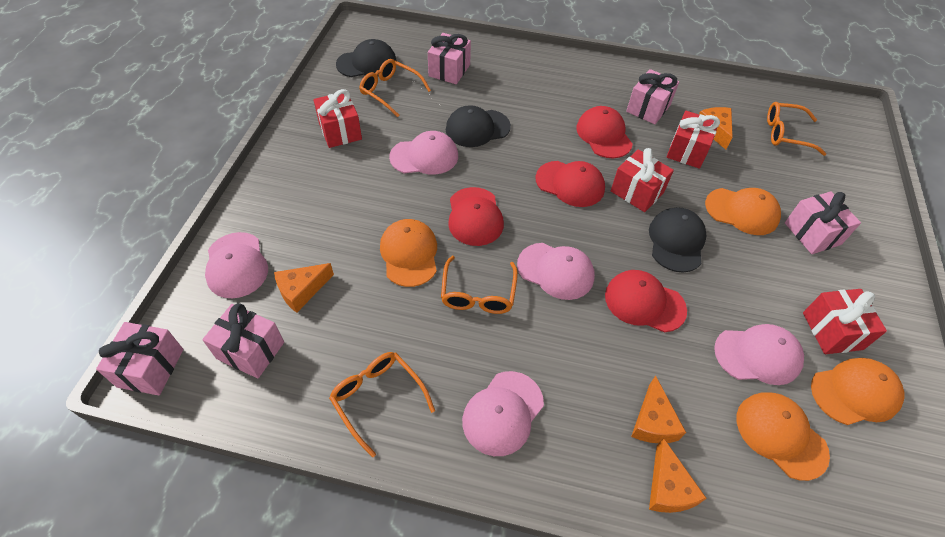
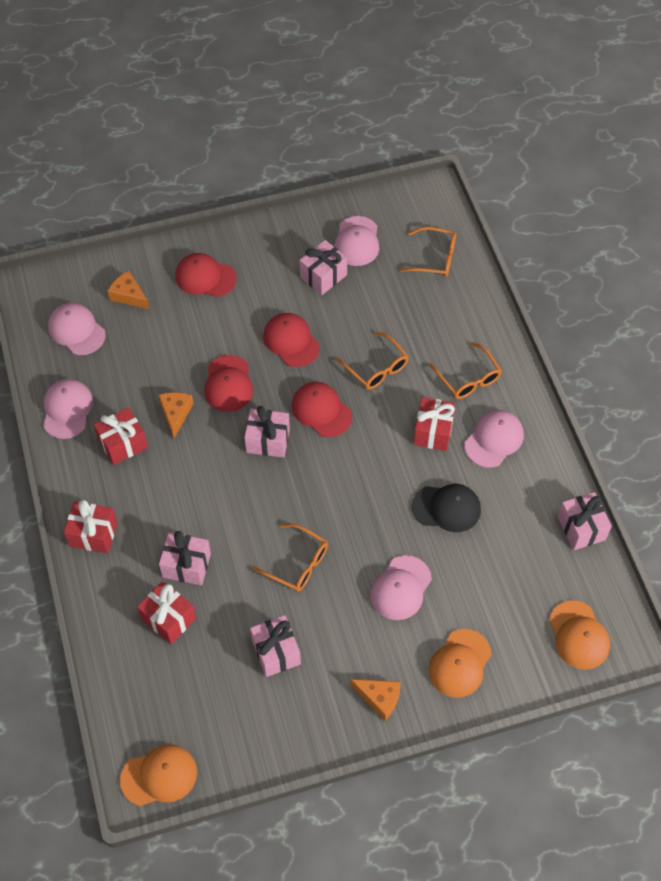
black cap: [336,39,396,77] [446,105,511,147] [649,207,707,273] = 3 -> [412,484,481,532] = 1
orange cap: [380,219,437,287] [705,188,781,235] [737,393,830,481] [811,358,904,425] = 4 -> [120,744,197,806] [428,629,492,698] [549,600,610,670] = 3
orange cheese: [274,263,334,313] [631,376,686,443] [649,438,707,513] [699,107,732,149] = 4 -> [108,271,150,310] [158,392,193,438] [350,679,401,721] = 3

